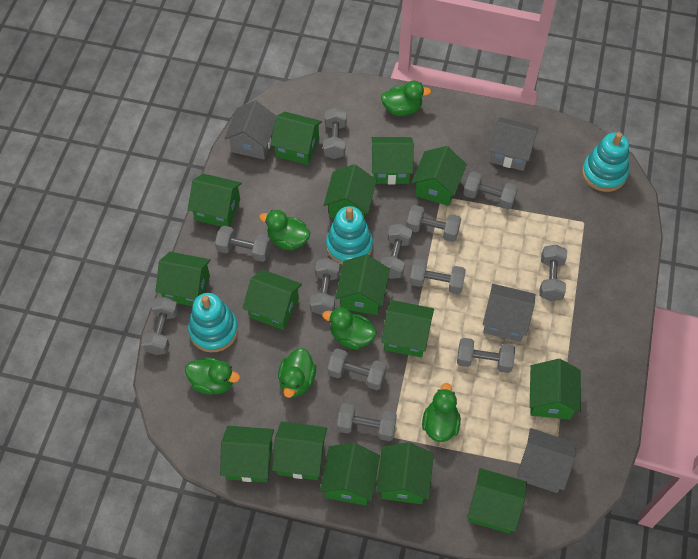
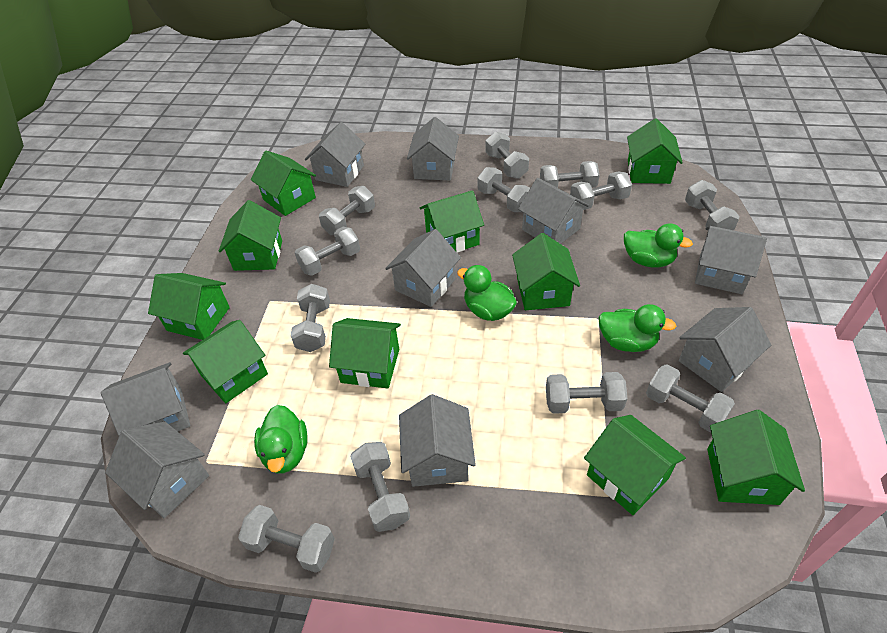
green duck: [185,357,240,395] [259,210,310,251] [278,348,316,398] [322,308,377,350] [381,80,431,116] [422,383,461,442] = 6 -> [254,405,308,474] [457,265,517,321] [598,304,676,352] [624,223,693,268] = 4
green house: [155,252,211,306] [188,173,242,227] [220,426,274,482] [243,270,302,330] [270,112,322,165] [272,421,327,480] [320,443,380,506] [324,164,377,219] [335,254,390,315] [372,137,414,184] [376,442,434,504] [381,300,434,358] [412,146,467,206] [467,468,527,534] [530,359,581,420] = 15 -> [148,273,230,340] [183,320,268,403] [219,200,282,271] [251,151,316,216] [329,318,401,388] [420,190,484,253] [512,233,580,310] [584,415,686,515] [627,118,683,184] [707,410,805,505] = 10
grey house: [224,100,276,159] [483,284,535,342] [489,117,538,171] [517,428,576,493] = 4 -> [101,362,190,436] [105,421,209,518] [305,122,365,187] [385,229,461,307] [399,394,476,487] [407,117,459,181] [518,178,589,244] [679,307,771,392] [695,226,767,294] = 9
turquoise stacking toy: [188,293,238,352] [326,206,373,265] [582,132,629,192] = 3 -> none = 0

